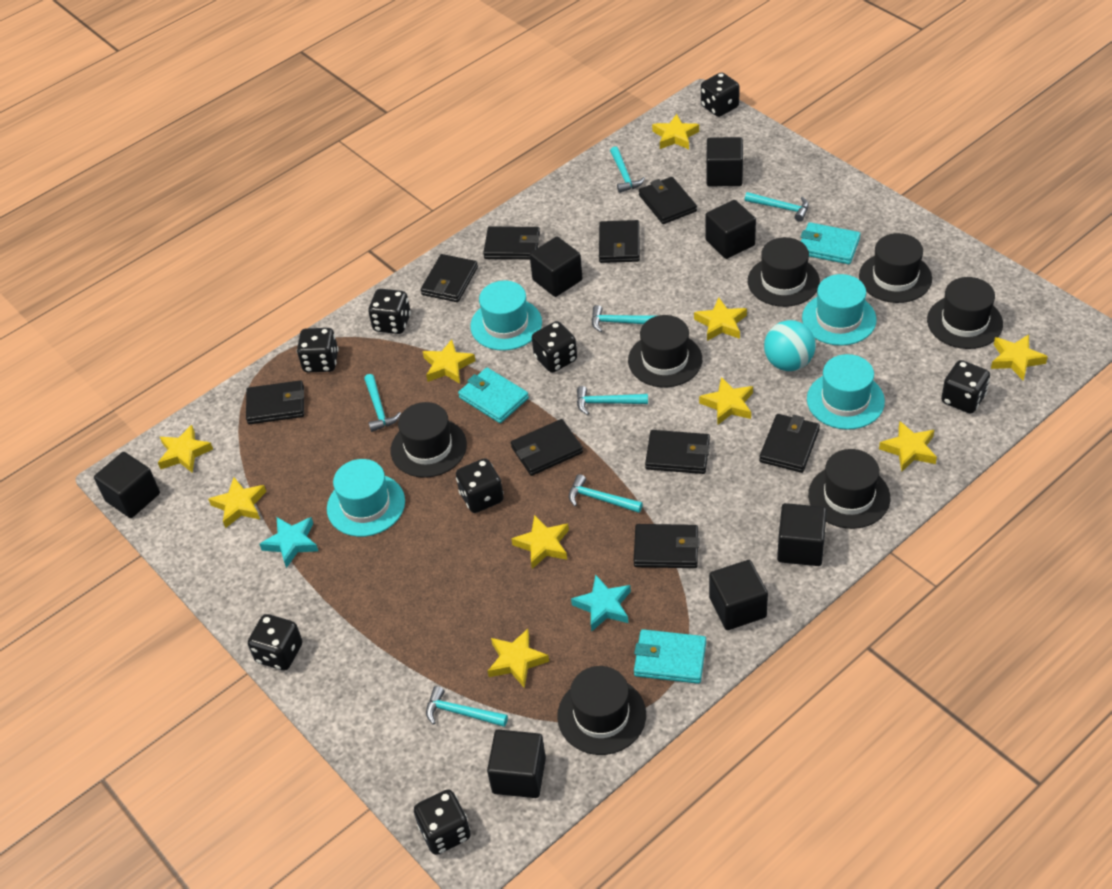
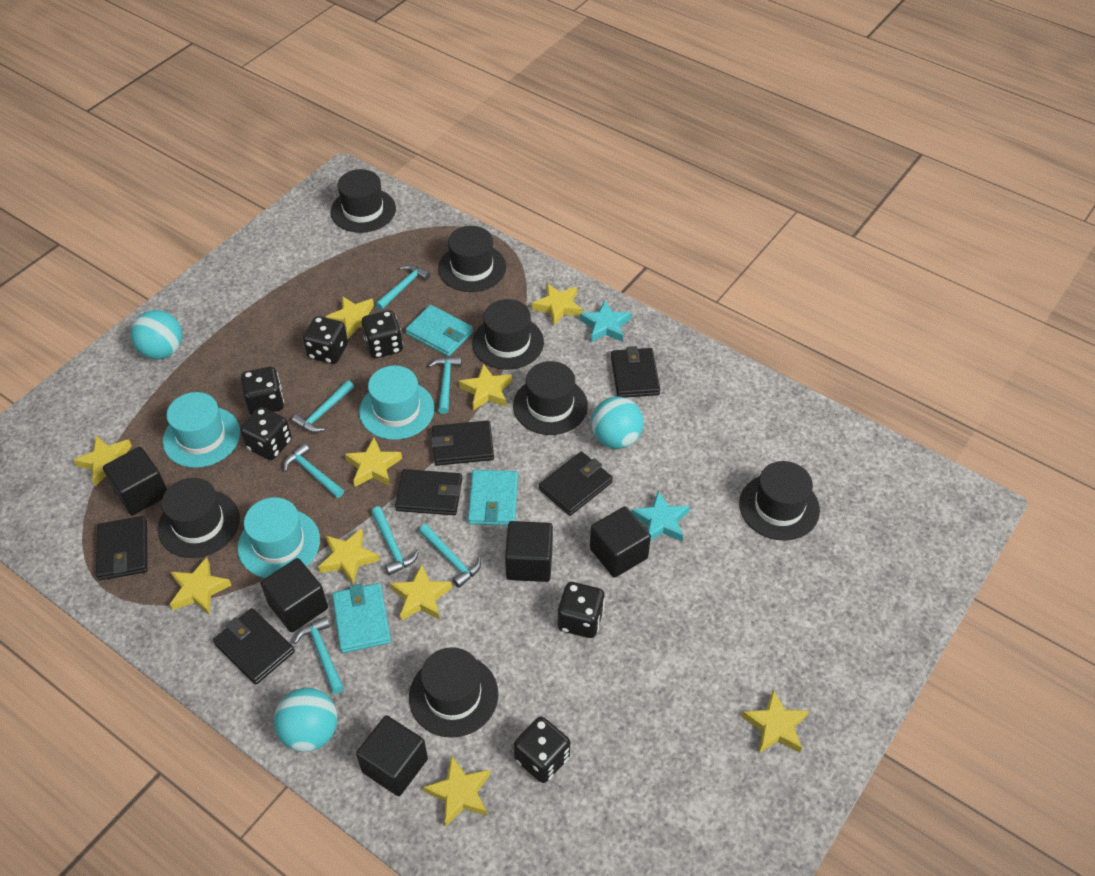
black cube: [94,452,160,518] [487,730,546,798] [530,237,583,297] [705,200,756,259] [706,137,743,186] [709,560,768,630] [777,503,827,566] = 7 -> [103,447,167,515] [260,558,328,632] [356,715,428,796] [505,521,553,582] [590,506,651,578] = 5
black dice: [248,614,302,671] [297,328,339,372] [368,289,411,334] [414,789,471,855] [456,458,504,513] [532,321,577,373] [701,72,740,117] [941,360,990,414] = 8 -> [240,407,292,460] [241,367,284,415] [303,316,348,364] [362,310,403,358] [514,717,570,783] [558,582,605,638] = 6
black wallet: [246,380,304,424] [421,254,478,302] [483,226,540,259] [511,419,583,476] [599,220,640,263] [634,524,700,568] [639,177,697,224] [645,430,710,474] [759,414,820,473] = 9 -> [96,516,148,580] [213,608,295,685] [395,469,462,515] [431,420,494,466] [539,451,613,516] [611,346,660,398] = 6
turquoise ball: [764,320,816,371] = 1 -> [131,310,182,359] [274,688,337,752] [591,397,643,449] = 3
turquoise hat: [327,459,405,537] [470,280,542,351] [802,274,876,346] [807,354,885,430] = 4 -> [163,392,240,468] [238,497,320,578] [359,366,435,440] = 3

